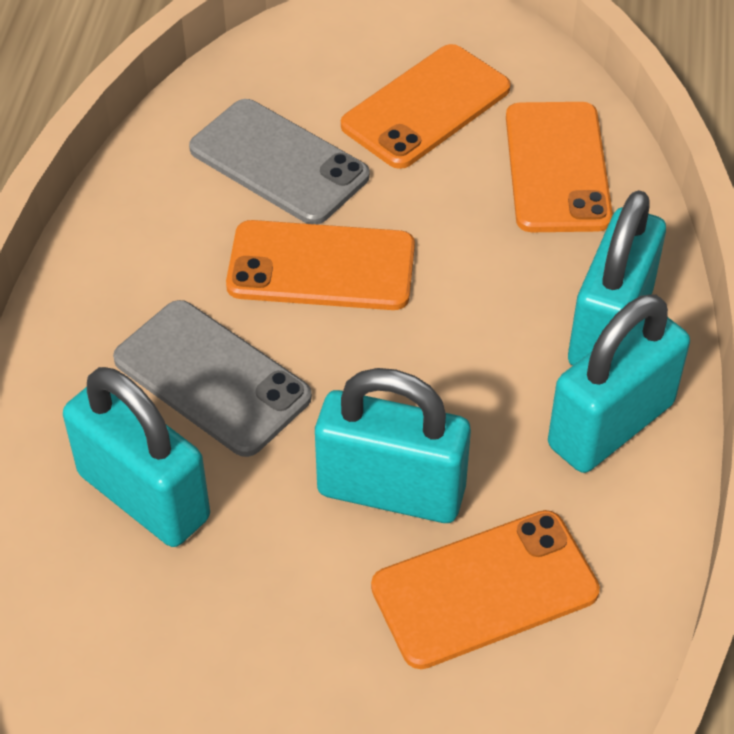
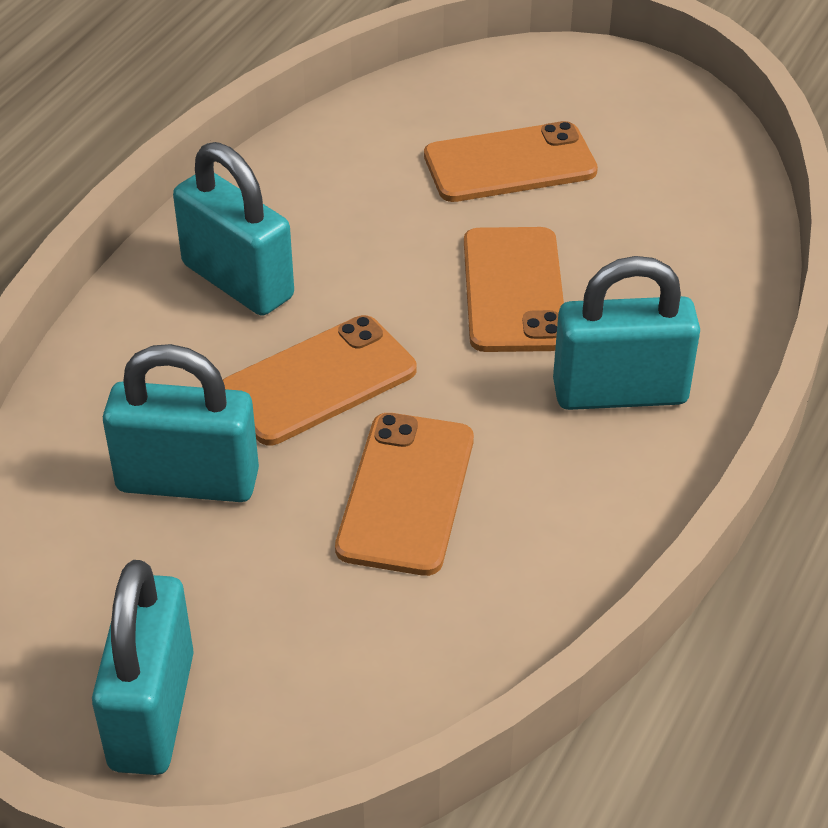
grey phone: [113,300,312,457] [189,99,370,225] = 2 -> none = 0

